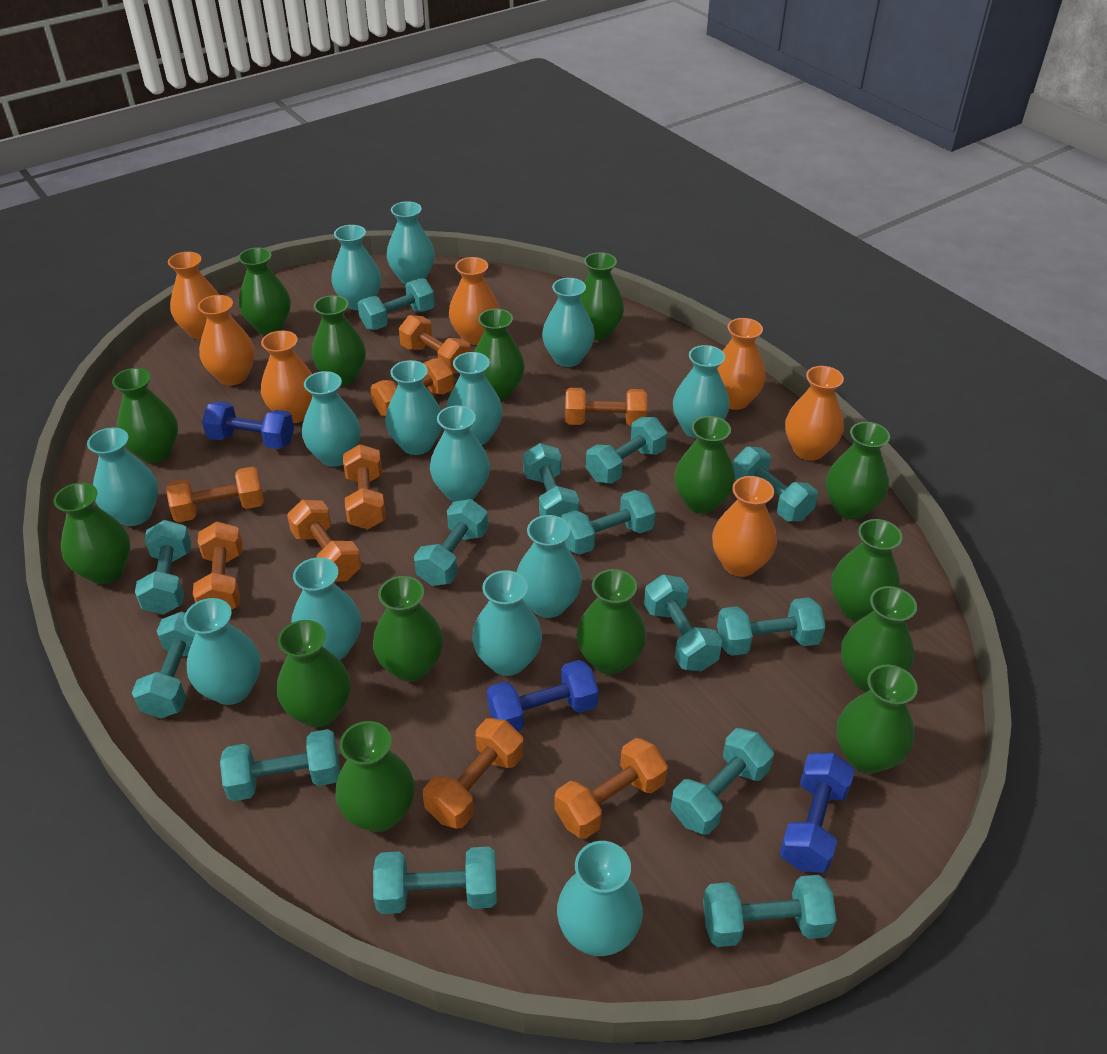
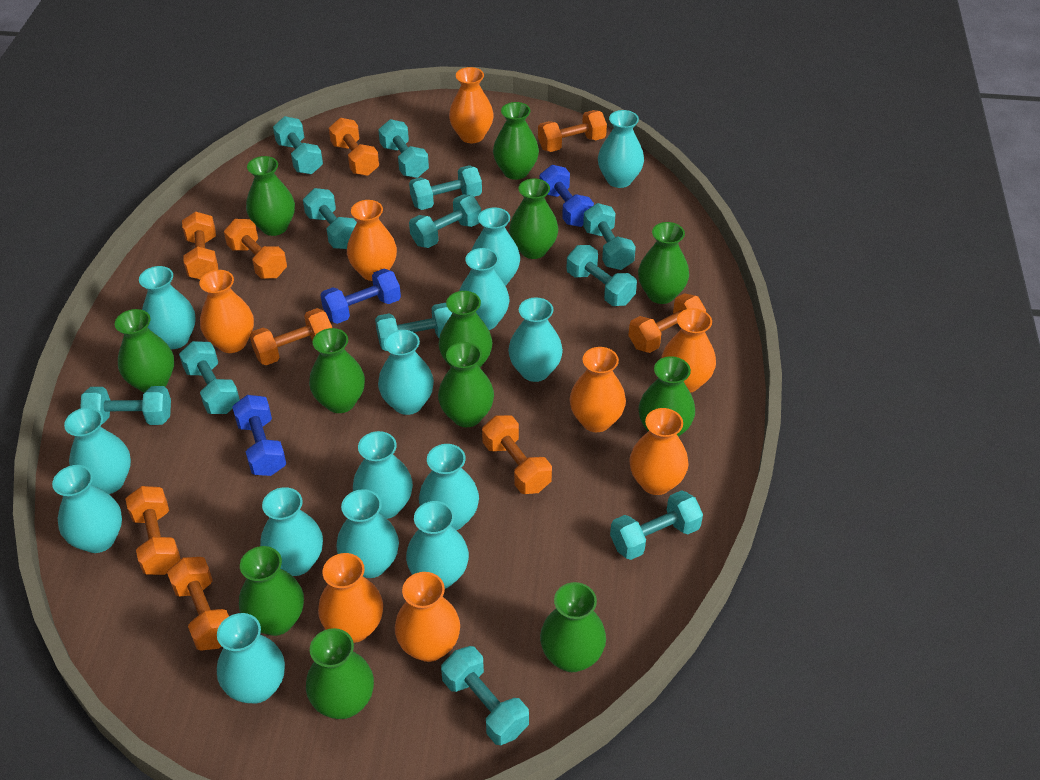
green vase: [53,483,130,584] [112,368,178,463] [238,247,291,335] [277,620,351,728] [312,295,366,386] [335,721,415,832] [373,576,443,682] [474,309,525,400] [576,569,646,674] [580,252,624,340] [674,416,735,514] [826,422,890,520] [831,519,902,621] [837,665,918,774] [841,586,917,692] = 15 -> [115,309,174,393] [239,546,304,636] [246,156,295,236] [306,628,374,719] [309,328,365,413] [438,291,492,367] [438,342,494,427] [493,102,539,180] [509,178,558,259] [540,582,606,672] [638,222,689,304] [638,356,695,437] = 12
orange vase: [168,252,219,339] [198,295,255,385] [261,331,313,423] [449,257,499,345] [712,476,777,577] [717,318,766,410] [785,366,844,461] = 7 -> [199,270,254,353] [318,553,383,643] [347,200,397,281] [395,572,460,662] [449,67,494,143] [570,347,626,432] [629,408,688,495] [661,308,716,393] = 8
turquoise dumbbell: [132,611,195,718] [135,520,191,615] [220,729,340,801] [358,278,435,330] [373,847,497,914] [414,499,488,586] [523,443,579,517] [561,490,656,555] [586,417,667,484] [644,575,722,671] [671,728,774,835] [703,875,837,947] [717,597,825,656] [733,447,818,521] = 14 -> [80,386,171,425] [179,341,240,414] [273,116,323,174] [303,188,357,249] [375,303,452,351] [378,119,429,178] [409,165,482,210] [409,195,481,248] [441,646,529,745] [567,245,637,306] [583,203,636,270] [610,490,703,560] = 12

